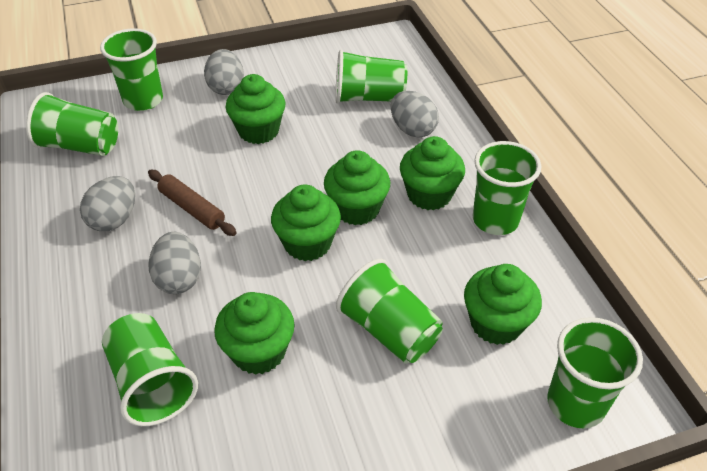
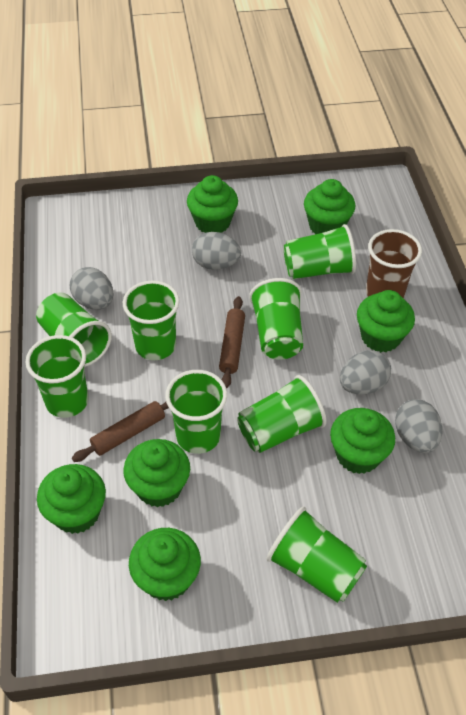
brown cup: none = 0 -> [366,229,422,298] = 1
brown rolling pin: [148,170,237,236] = 1 -> [72,401,169,462] [219,296,245,388] = 2
green cup: [26,92,118,156] [100,28,163,111] [102,313,198,426] [335,50,407,104] [336,259,443,363] [473,141,541,235] [547,317,643,429] = 7 -> [26,335,89,418] [36,292,112,367] [123,281,180,360] [165,370,227,454] [237,375,327,453] [249,278,303,360] [267,507,367,603] [284,224,356,279] = 8
green cupcake: [214,292,295,375] [226,74,286,144] [271,184,341,261] [324,150,390,225] [400,136,465,210] [464,264,542,345] = 6 -> [37,464,106,534] [123,439,190,507] [129,528,201,601] [187,175,238,233] [304,179,356,234] [330,408,395,474] [357,290,415,352] = 7

